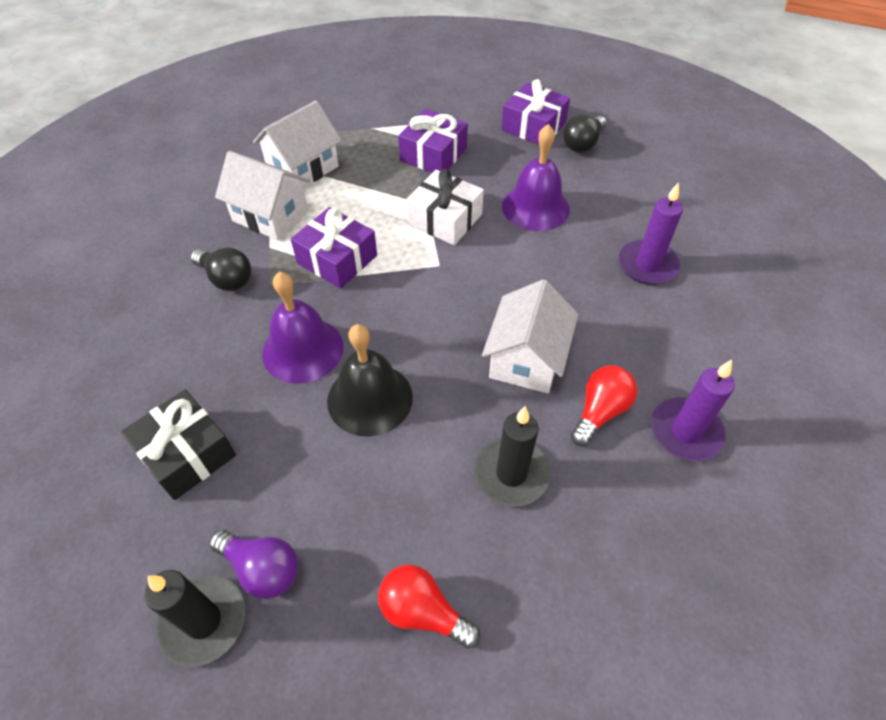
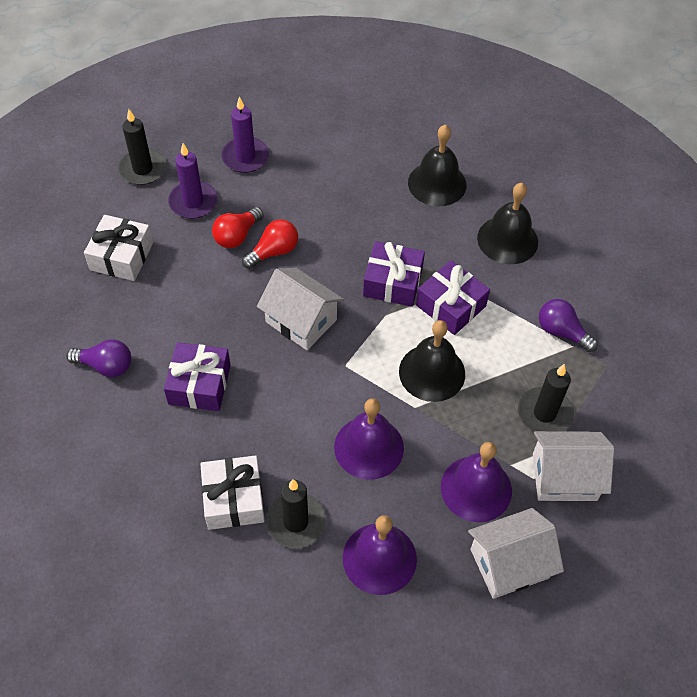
black bell: [327,324,413,437] = 1 -> [399,320,465,402] [408,124,467,206] [477,183,538,264] = 3
black candle: [144,570,246,667] [474,406,551,507] = 2 -> [118,109,166,185] [266,479,326,548] [518,364,574,432] = 3
black gift: [121,389,236,500] = 1 -> none = 0
black light bulb: [191,248,251,291] [563,115,607,152] = 2 -> none = 0
purple bell: [262,272,343,384] [502,124,570,231] = 2 -> [334,398,404,480] [343,515,417,595] [441,442,512,522] = 3
purple light bulb: [209,530,298,599] = 1 -> [66,339,132,377] [539,299,598,352] = 2
white gift: [406,169,484,245] = 1 -> [84,215,153,281] [200,455,265,530] = 2

